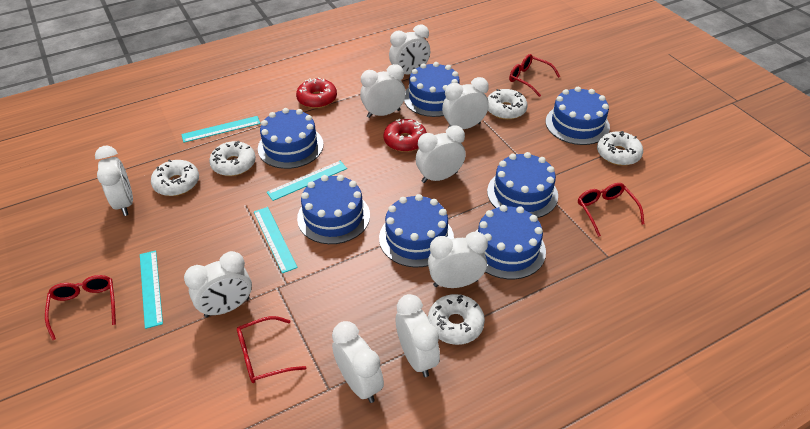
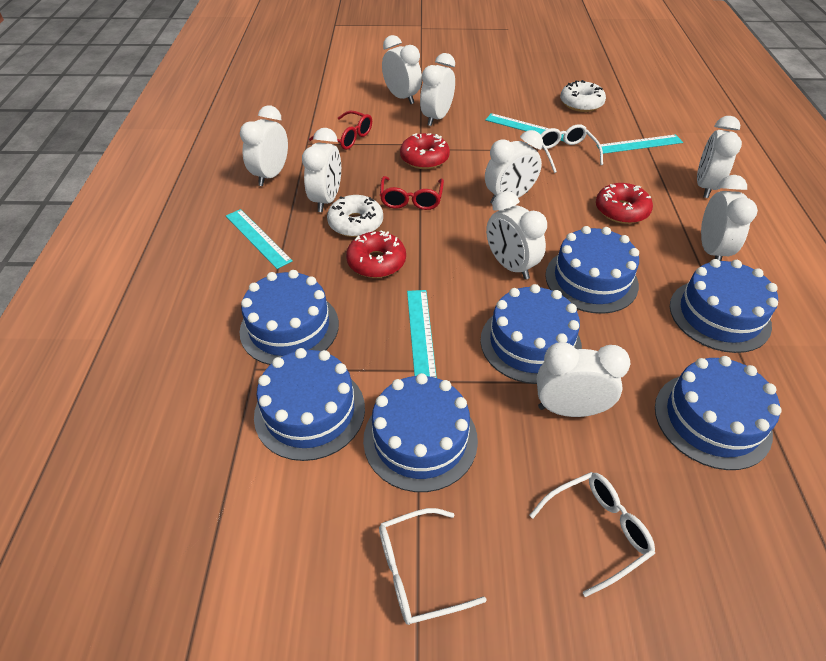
red donut: [296,77,337,108] [384,119,427,152] = 2 -> [346,230,406,278] [400,133,450,169] [596,183,653,224] = 3
red glasses: [45,275,116,341] [237,316,306,383] [509,54,560,97] [578,183,644,237] = 4 -> [309,110,372,150] [380,176,444,210] = 2
white donut: [151,160,199,196] [209,141,256,176] [428,294,485,345] [488,89,528,120] [597,131,643,166] = 5 -> [327,195,383,237] [560,80,606,112] = 2
white glasses: none = 0 -> [379,508,487,625] [529,472,655,597] [540,124,603,173] = 3

